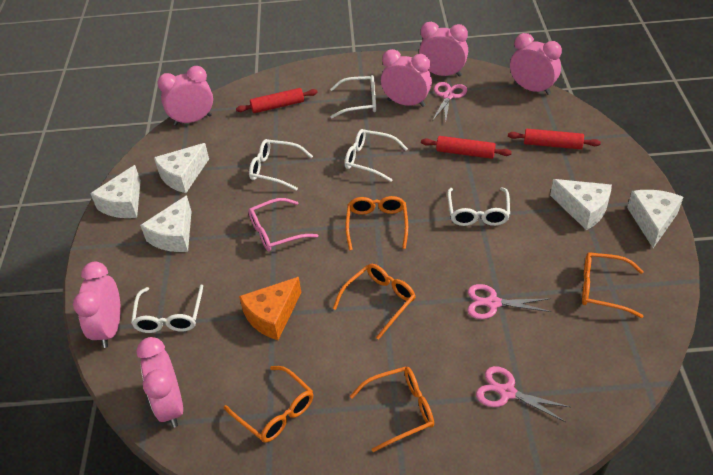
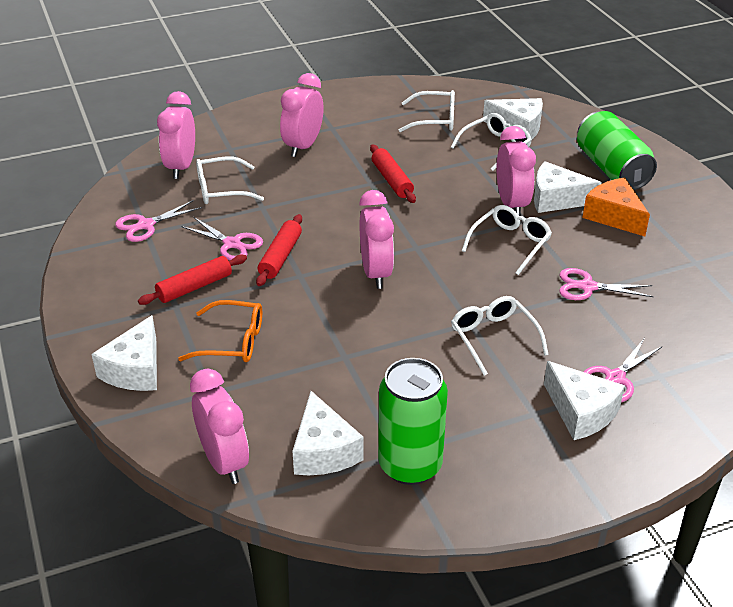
green can: none = 0 -> [378,358,448,485] [577,111,657,190] = 2
orange glasses: [224,366,313,443] [333,264,416,340] [345,196,408,250] [350,366,434,452] [582,252,644,318] = 5 -> [178,300,262,362] = 1
pink clock: [73,262,121,348] [136,337,183,428] [157,66,213,126] [381,49,432,107] [419,22,468,77] [510,33,562,95] = 6 -> [157,91,195,179] [190,369,249,484] [280,73,324,157] [359,190,394,289] [496,126,536,216] = 5
pink glasses: [248,198,318,251] = 1 -> none = 0
pink scissors: [432,82,467,122] [467,284,551,319] [476,366,570,422] = 3 -> [115,200,202,242] [181,217,263,260] [559,268,654,300] [584,338,663,402] = 4

